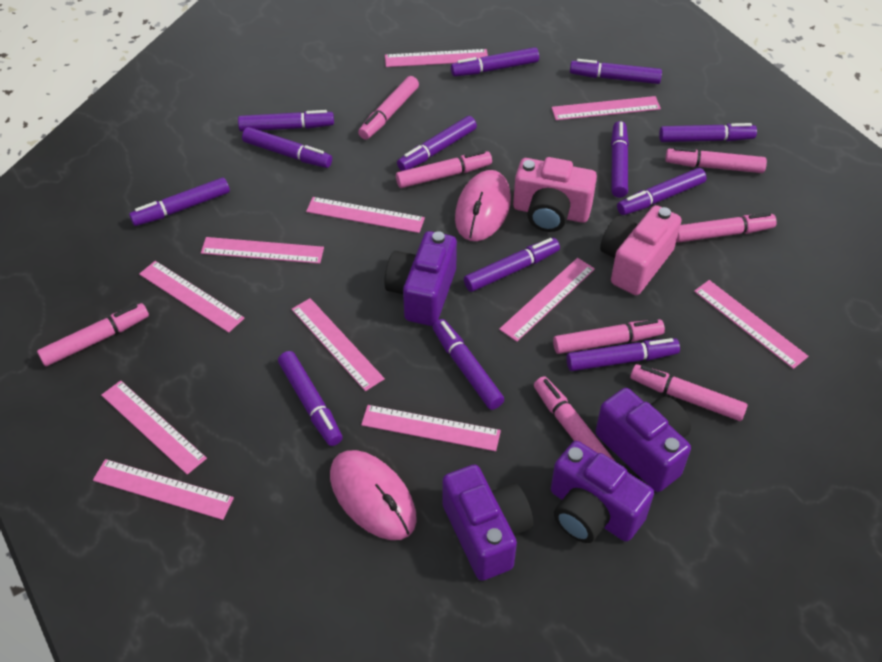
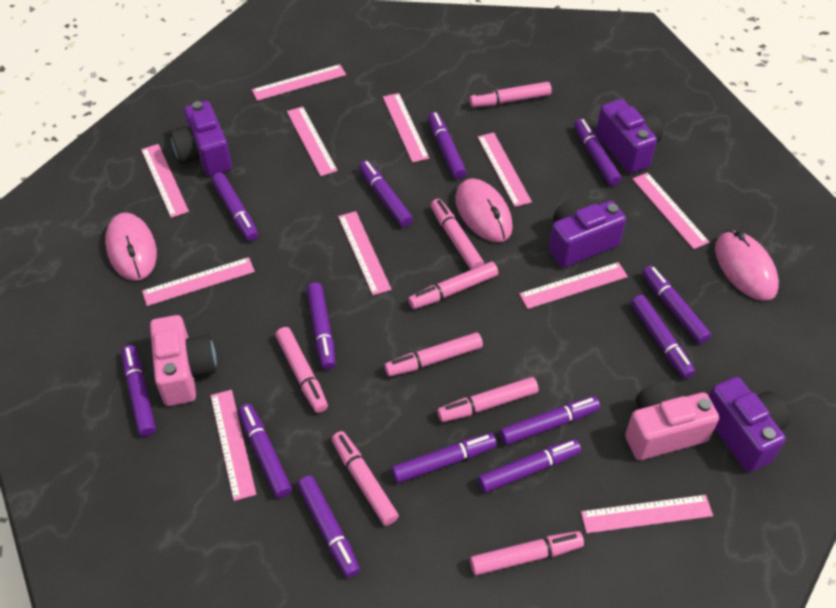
pink mouse: [330,450,417,540] [455,170,511,241] = 2 -> [105,213,157,281] [455,178,513,242] [715,231,779,301] = 3

